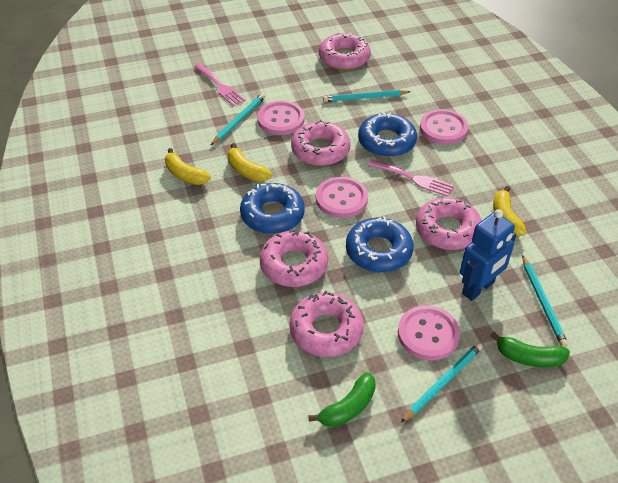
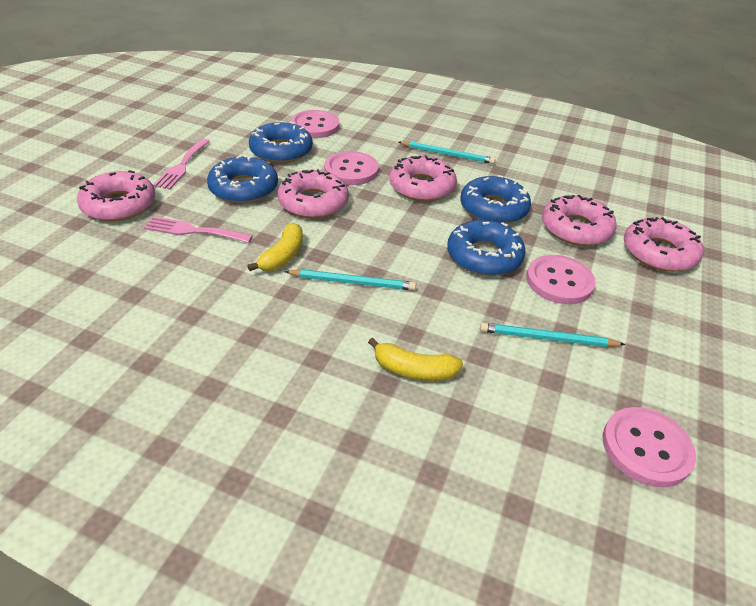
blue donut: [240,183,305,234] [346,216,414,272] [358,112,417,157] = 3 -> [207,154,278,203] [249,122,313,163] [447,220,526,276] [460,175,531,224] = 4
blue robot: [460,209,516,301] = 1 -> none = 0
green banana: [308,372,376,427] [490,332,570,368] = 2 -> none = 0
turquoise pencil: [211,93,265,145] [323,90,410,102] [401,343,483,423] [522,255,568,347] = 4 -> [284,269,416,291] [398,141,496,164] [480,323,625,347] = 3
yellow banana: [165,148,211,185] [227,143,272,182] [493,186,527,236] = 3 -> [247,223,303,271] [368,337,463,381] = 2

